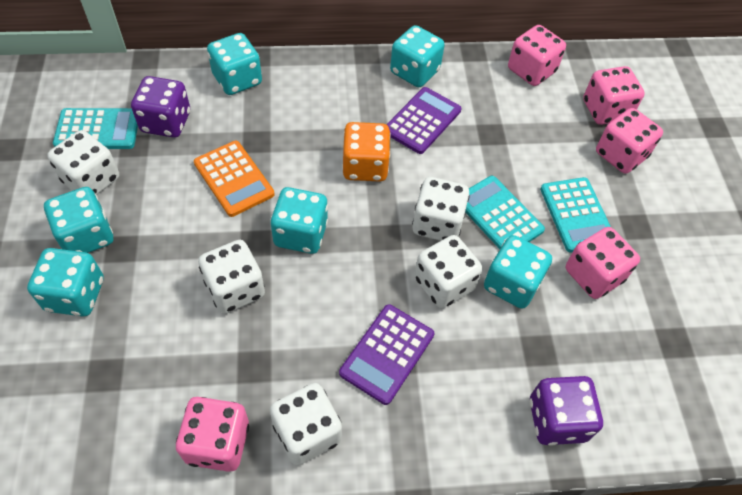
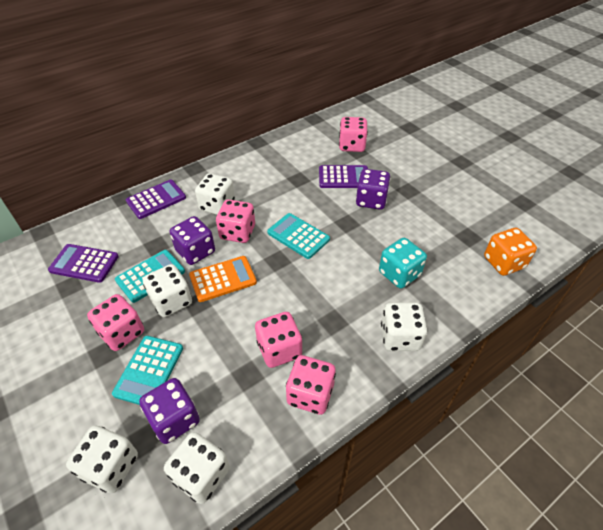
purple calculator: [339,304,434,405] [386,87,462,154] = 2 -> [48,244,119,283] [126,180,186,219] [319,165,368,188] = 3
purple dice: [131,76,190,138] [530,376,603,445] = 2 -> [139,378,200,444] [170,216,215,265] [356,169,390,210] = 3
turquoise dice: [27,248,104,316] [44,187,113,253] [207,33,262,95] [270,187,328,254] [390,25,445,87] [484,235,552,309] = 6 -> [379,238,427,288] = 1

